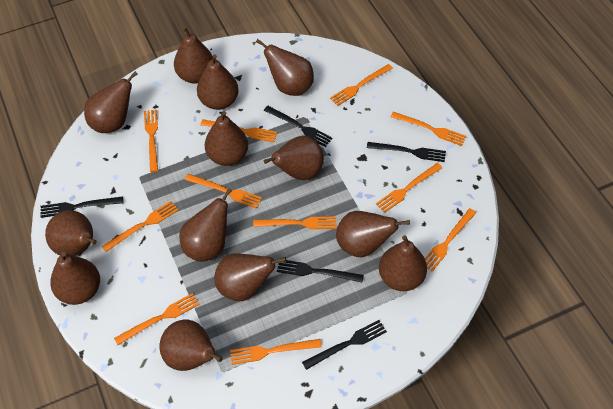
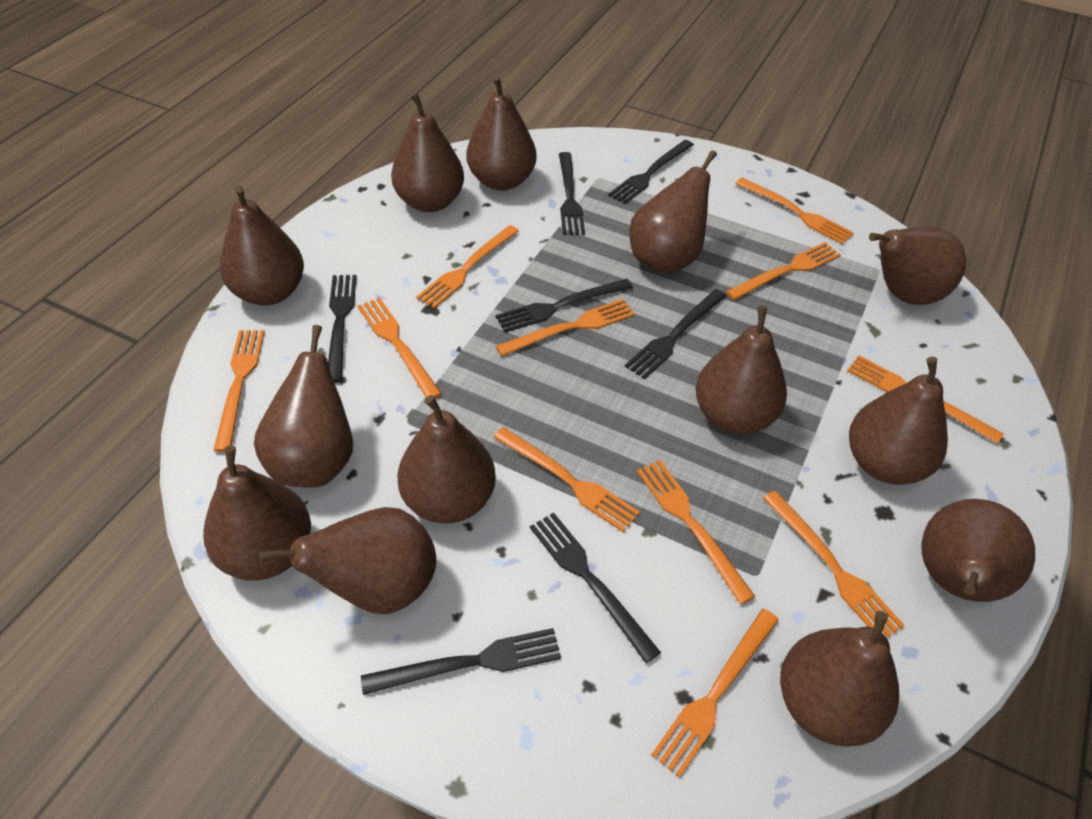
black fork: [40,197,123,218] [264,106,333,147] [277,260,364,283] [302,320,387,370] [367,142,446,162] = 5 -> [328,275,357,383] [361,628,561,695] [495,279,633,333] [530,512,661,663] [559,152,585,235] [608,140,694,204] [625,289,727,379] = 7

